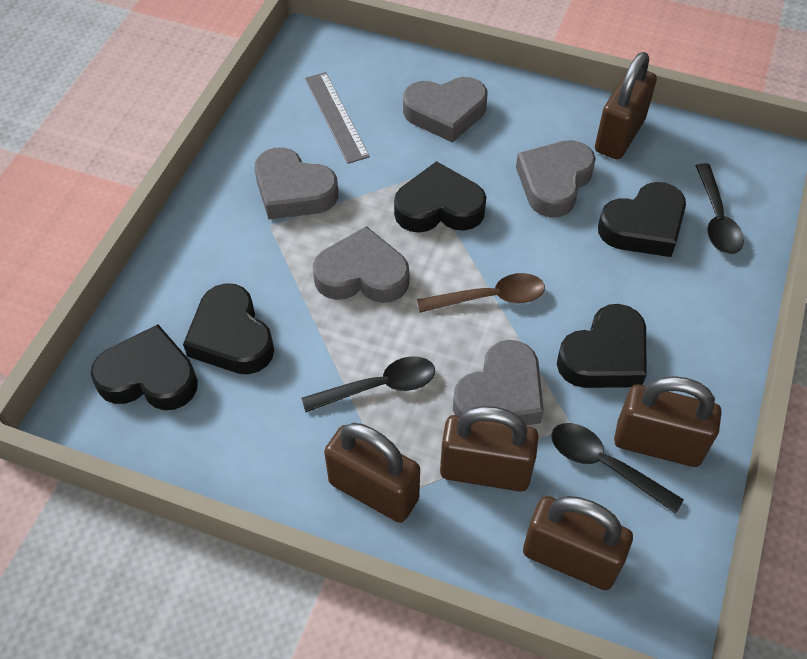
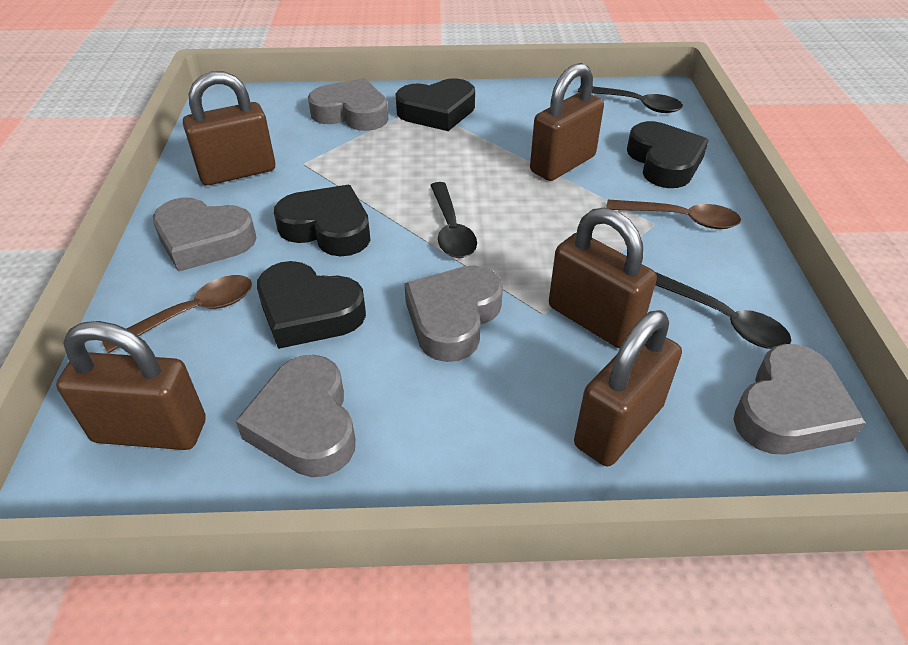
black heart: [91,324,198,410] [183,283,274,374] [394,161,486,233] [557,304,646,388] [598,182,686,257] = 5 -> [257,261,366,349] [274,185,370,256] [396,78,475,131] [627,121,709,188] = 4
brown spoon: [417,273,545,313] = 1 -> [102,275,252,353] [606,200,741,229] = 2
grey ruler: [305,72,370,164] = 1 -> none = 0

